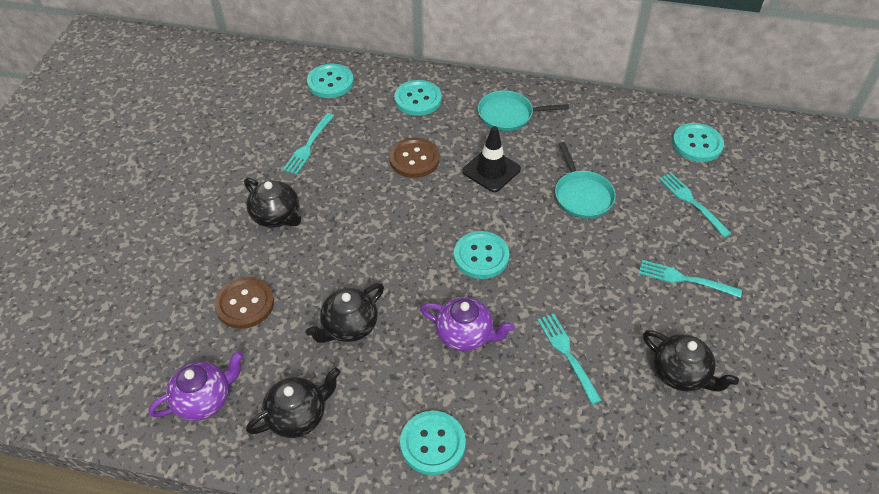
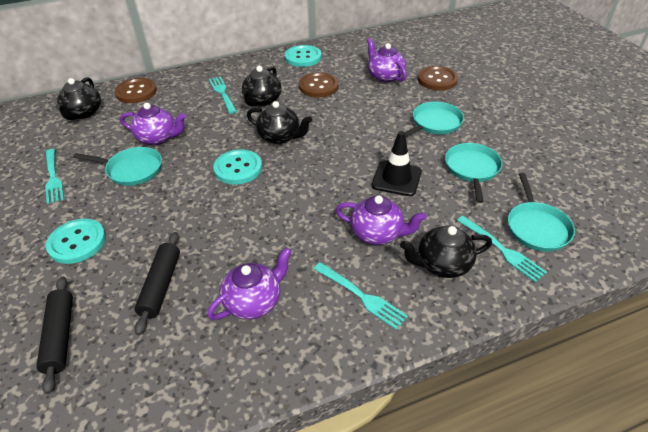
black rolling pin: none = 0 -> [36,276,73,394] [134,232,180,335] = 2
brown button: [214,277,274,329] [389,138,440,178] = 2 -> [115,78,157,103] [299,72,339,97] [418,66,458,90] = 3
purple teapot: [148,351,244,421] [420,297,515,351] = 2 -> [120,103,186,145] [207,247,292,320] [335,195,427,245] [367,38,407,83] = 4
turquoise button: [307,64,354,98] [394,80,442,116] [400,411,466,475] [454,231,509,279] [672,123,724,162] = 5 -> [46,219,106,264] [213,149,262,185] [285,45,322,67] = 3
turquoise pan: [478,90,569,131] [555,142,616,219] = 2 -> [73,147,162,186] [405,102,464,137] [445,143,502,203] [508,173,575,252] = 4

